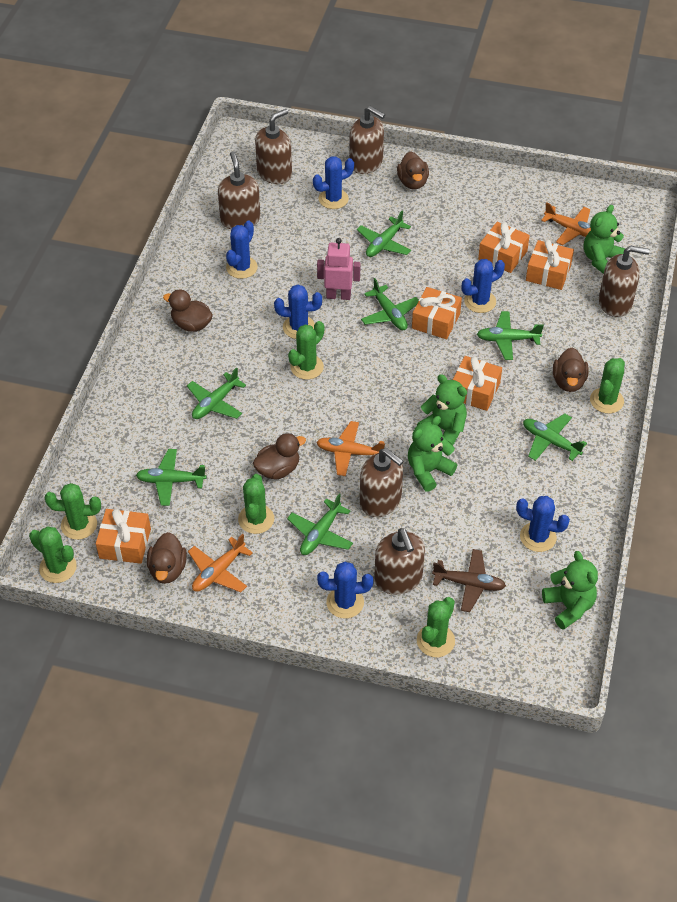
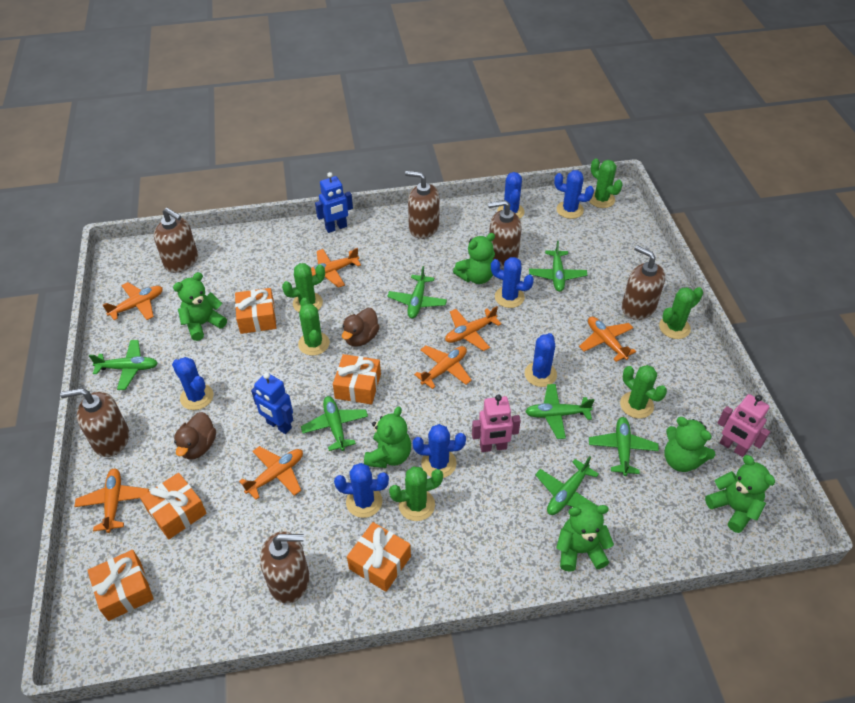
blue cactus: [226,221,258,279] [274,285,322,339] [313,156,354,209] [317,562,374,619] [462,259,505,313] [516,496,570,552] = 6 -> [172,357,213,410] [334,463,389,518] [413,424,466,478] [491,257,534,308] [497,172,525,219] [525,333,557,387] [554,170,594,219] = 7
blue robot: none = 0 -> [251,372,293,434] [315,172,353,233] = 2
brown duck: [147,532,187,584] [163,290,213,332] [253,433,306,480] [397,151,429,190] [553,348,589,392] = 5 -> [174,412,216,459] [342,308,380,347] = 2
brown plane: [432,549,506,612] = 1 -> none = 0
green teddy bear: [408,416,457,492] [417,374,467,445] [542,551,598,630] [584,205,625,274] = 4 -> [173,272,227,341] [364,406,411,468] [453,233,495,284] [556,502,614,572] [665,417,715,472] [705,455,775,533] = 6
orange plane: [188,534,253,592] [316,421,385,476] [541,202,591,245] = 3 -> [75,468,149,533] [103,282,163,320] [239,446,303,500] [311,248,361,288] [414,346,472,389] [445,306,501,351] [579,317,636,362] = 7
pink robot: [317,238,361,300] = 1 -> [472,394,521,452] [718,394,770,457] = 2

